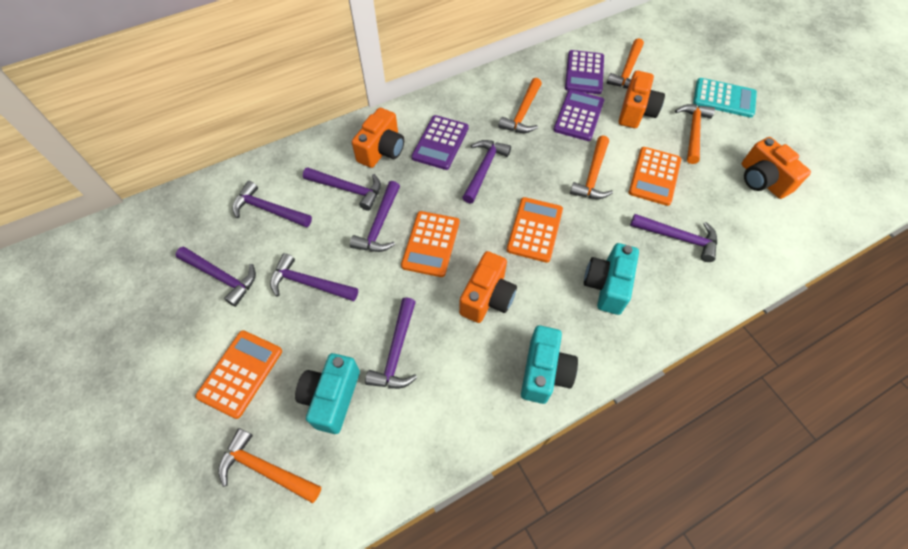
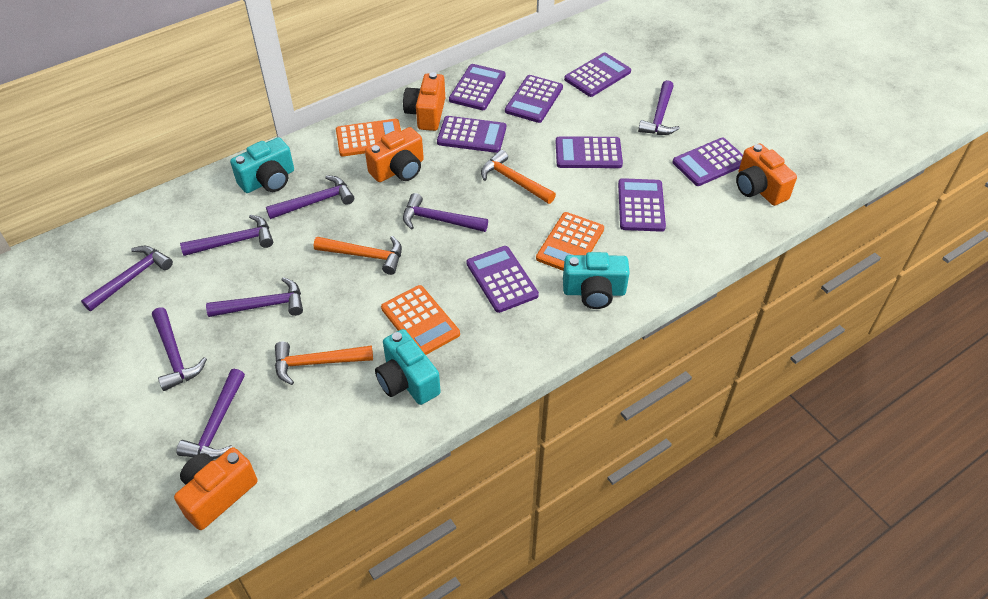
orange calculator: [195,330,282,419] [401,211,459,277] [507,197,563,263] [629,147,681,206] = 4 -> [336,119,401,156] [381,285,460,355] [536,212,604,271] = 3
orange hammer: [218,428,321,503] [498,78,542,133] [570,135,613,199] [607,38,644,88] [675,104,715,164] = 5 -> [275,342,373,385] [314,236,402,275] [481,150,556,204] = 3
purple calculator: [412,115,469,170] [553,90,604,141] [565,50,604,94] = 3 -> [437,116,506,153] [449,64,506,110] [467,246,539,313] [505,75,563,123] [556,136,623,168] [564,53,631,97] [618,178,666,232] [672,138,743,186] = 8
turquoise calculator: [693,78,757,118] = 1 -> none = 0

